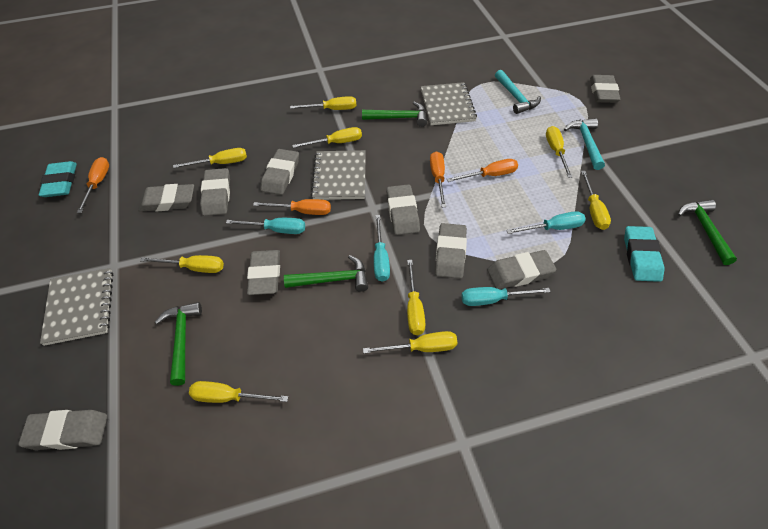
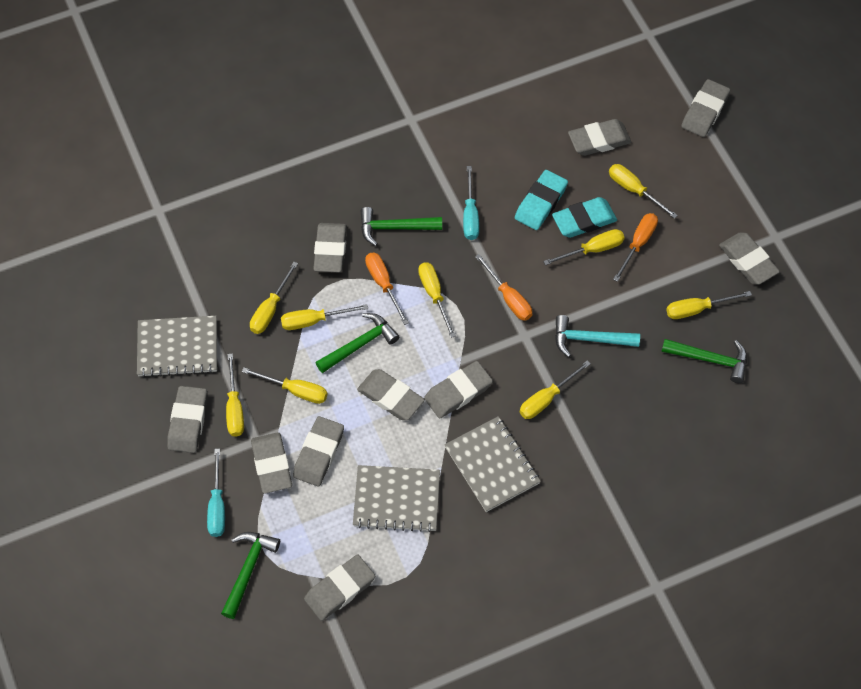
grey eraser: [18,410,107,450] [138,184,194,212] [200,168,230,216] [247,250,280,295] [261,149,299,195] [386,184,420,235] [435,223,467,279] [487,250,556,289] [590,75,620,103] = 9 -> [167,386,207,453] [251,432,292,494] [293,416,344,486] [304,555,375,621] [313,223,347,272] [357,369,425,420] [424,361,493,418] [568,119,631,156] [681,79,730,137] [719,232,780,285] = 10
orange screwdriver: [77,157,109,213] [253,199,331,215] [430,151,446,207] [447,159,518,182] = 4 -> [365,252,409,325] [475,254,532,321] [613,213,658,282] = 3
turquoise hammer: [495,70,541,114] [564,118,605,170] = 2 -> [555,315,640,357] = 1
turquoise screwdriver: [226,218,305,234] [374,215,390,282] [462,287,551,306] [506,211,586,234] = 4 -> [207,449,225,537] [463,166,479,240] = 2

